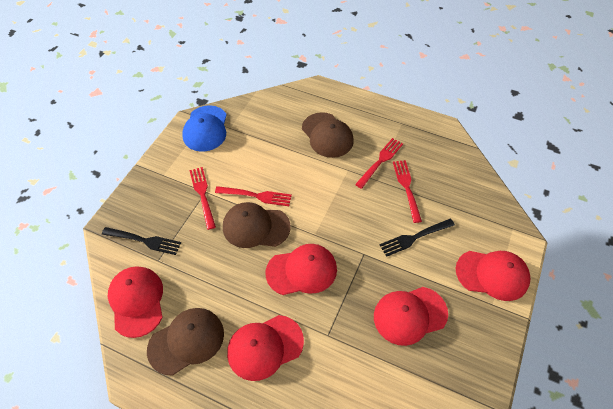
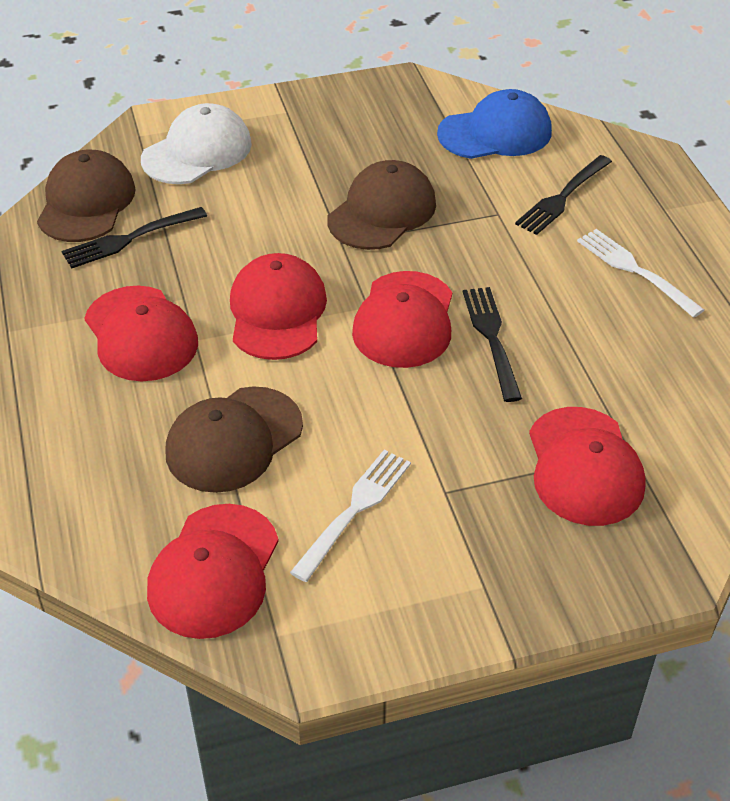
black fork: [102,227,181,255] [379,219,455,257] = 2 -> [62,207,207,269] [463,287,522,402] [515,155,612,235] = 3
red fork: [189,167,216,230] [215,186,292,206] [355,138,403,189] [393,160,422,223] = 4 -> none = 0
white cap: none = 0 -> [141,103,252,184] = 1
white fork: none = 0 -> [290,450,411,582] [577,229,704,318] = 2

